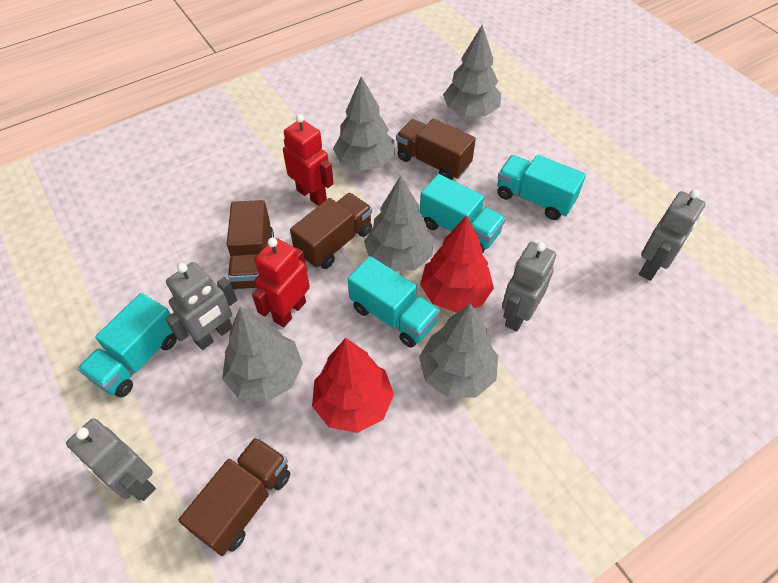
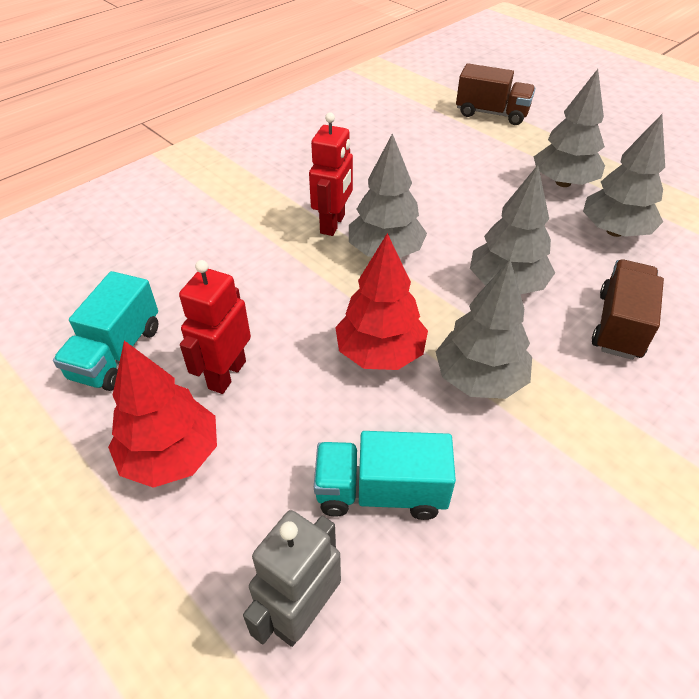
brown truck: [179,437,290,556] [227,200,274,289] [290,193,372,269] [396,119,476,180] = 4 -> [456,63,535,125] [592,259,664,360] = 2
grey robot: [66,418,156,501] [165,262,237,350] [502,242,556,332] [639,189,706,281] = 4 -> [243,510,341,647] = 1
turquoise truck: [78,293,177,397] [348,256,440,348] [420,174,506,253] [497,155,586,220] = 4 -> [53,271,159,391] [314,431,456,520] = 2

